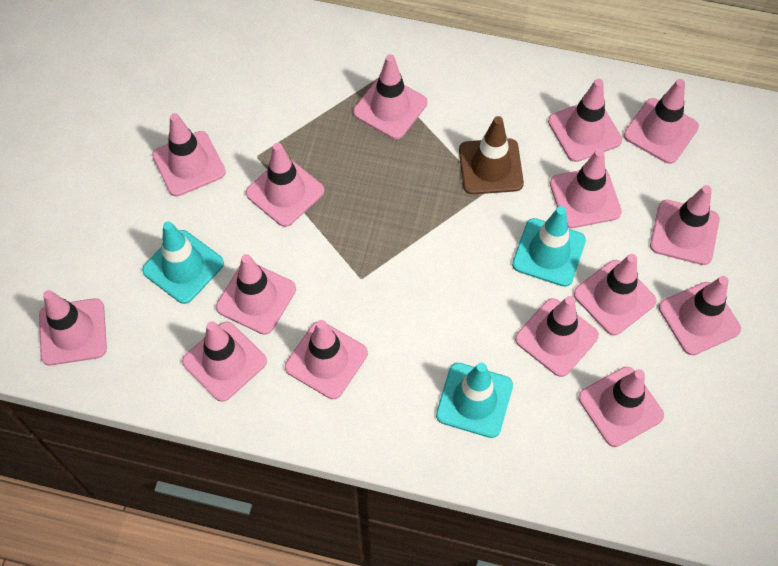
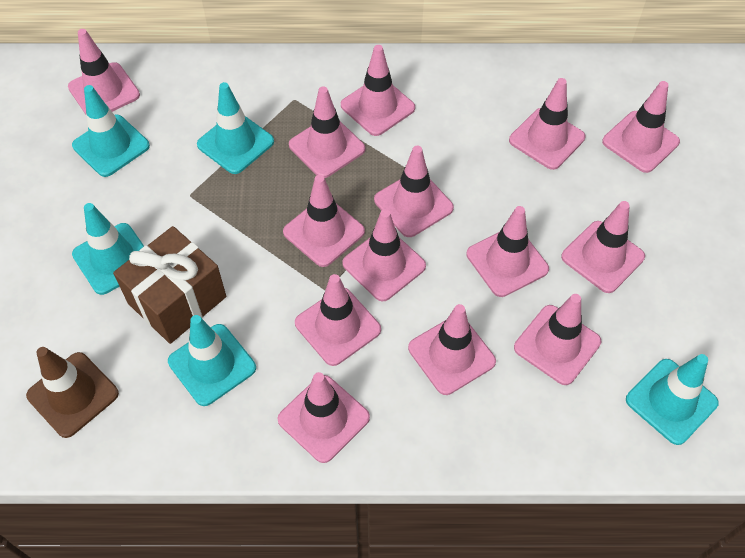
brown gift: none = 0 -> [113,226,226,344] = 1
pink traffic cone: [39,290,107,365] [152,113,226,197] [182,321,267,402] [216,254,296,335] [246,143,324,227] [285,320,368,399] [353,54,427,139] [515,296,599,377] [548,79,622,162] [550,149,622,228] [573,254,657,336] [578,367,664,447] [624,79,699,164] [650,185,720,265] [659,276,741,355] = 15 -> [68,29,140,115] [277,372,370,463] [283,175,365,267] [289,86,365,178] [295,274,381,366] [341,45,415,136] [342,209,426,302] [374,146,454,237] [408,304,496,395] [466,206,549,297] [509,78,585,170] [514,294,601,385] [561,201,645,293] [602,81,680,173] = 14
turquoise traffic cone: [142,221,224,304] [436,362,513,438] [512,206,586,287] = 3 -> [72,85,150,177] [72,203,144,295] [168,315,256,406] [197,82,274,174] [626,354,719,445] = 5

